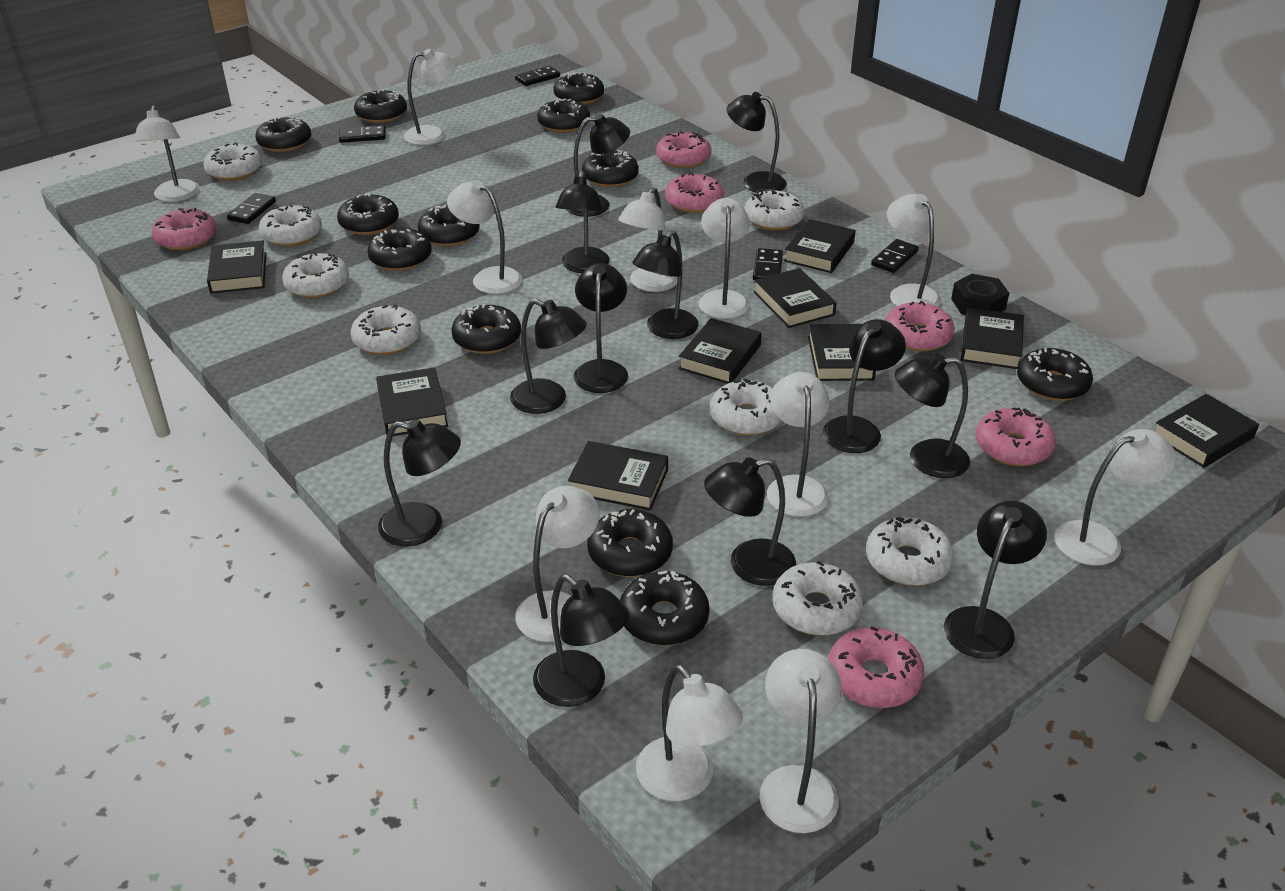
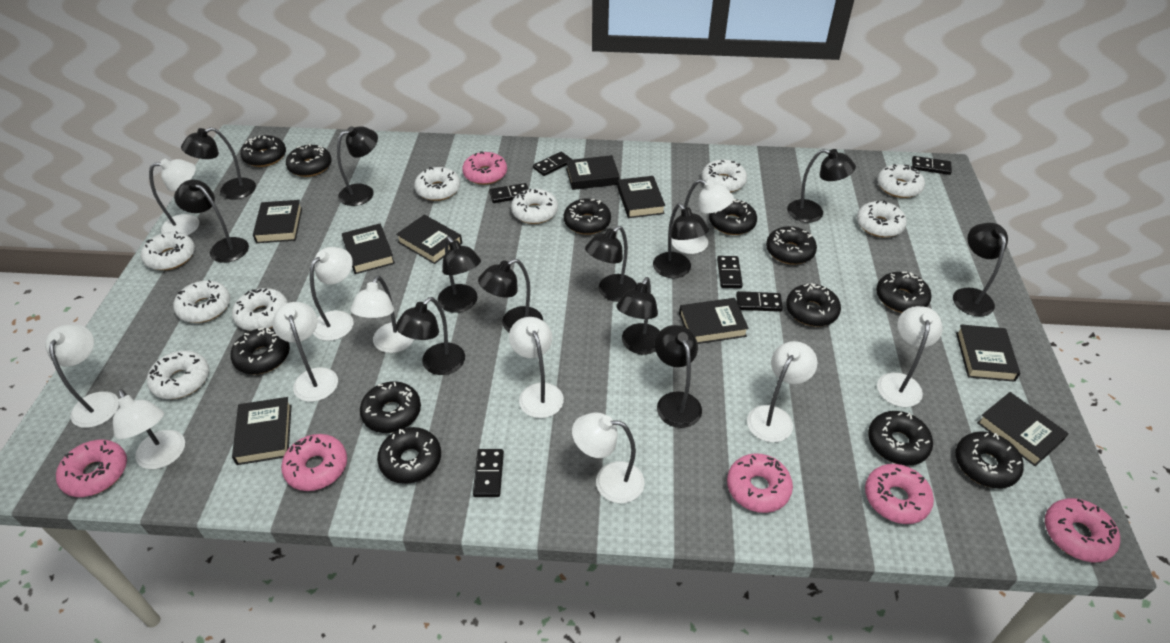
black domino: [227,193,276,224] [339,125,385,143] [515,66,560,86] [753,248,783,280] [871,239,919,273] = 5 -> [473,449,504,497] [489,183,528,203] [533,152,572,176] [717,256,743,288] [736,291,783,312] [912,156,952,175] = 6
black nut: [951,274,1009,315] = 1 -> none = 0
white donut: [203,142,262,181] [259,204,322,247] [282,252,349,298] [351,304,421,355] [710,379,782,436] [744,190,805,231] [772,561,863,636] [866,517,954,586] = 8 -> [141,231,195,270] [147,351,209,399] [173,280,230,323] [232,288,288,331] [414,167,460,201] [511,189,558,224] [702,160,747,192] [857,201,907,237] [877,164,925,198] = 9

